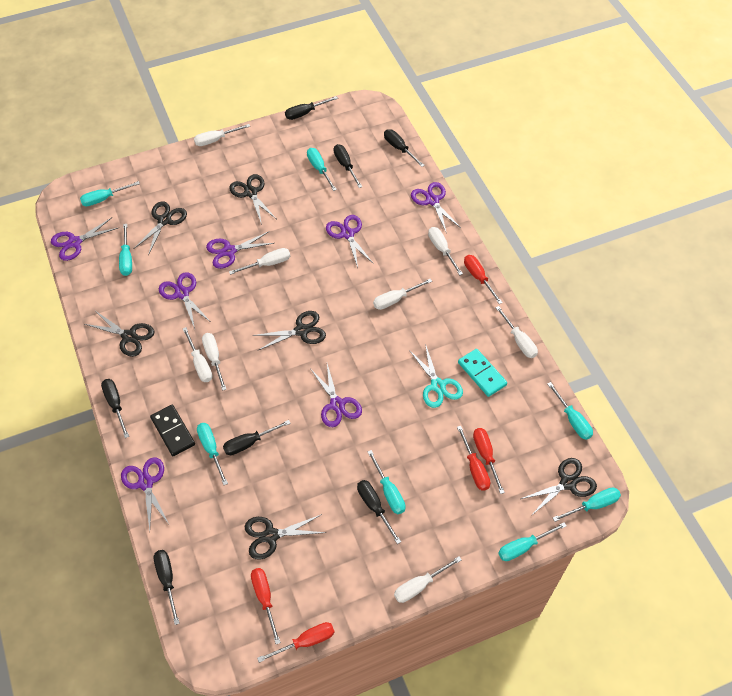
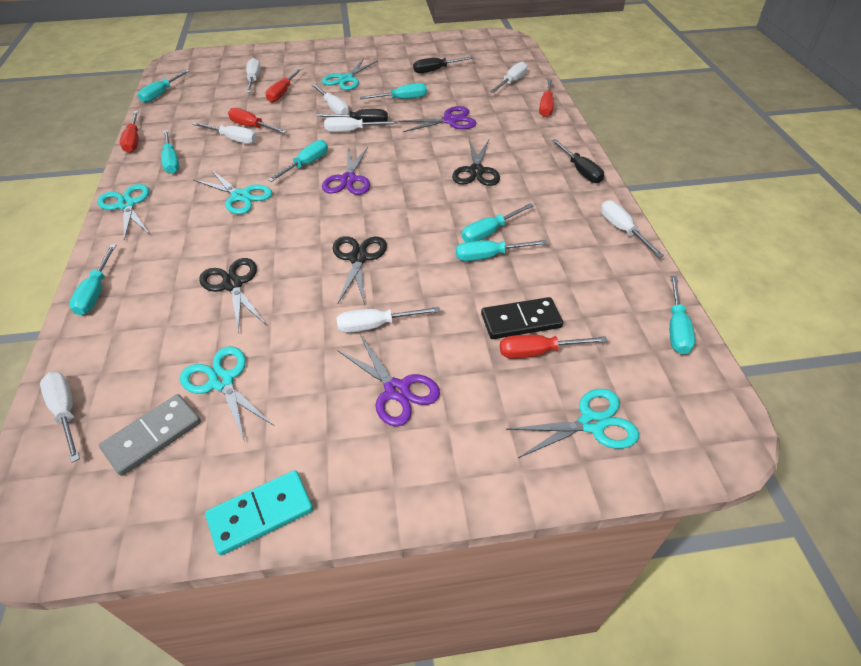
black scissors: [85,311,155,357] [135,201,187,255] [229,174,276,225] [244,514,326,560] [253,311,326,350] [521,458,597,516] = 6 -> [199,258,265,334] [333,236,387,305] [452,140,500,186] = 3
black screwdriver: [101,379,129,438] [154,550,180,625] [223,420,291,455] [285,96,338,120] [334,144,362,188] [357,480,401,544] [384,129,425,167] = 7 -> [316,109,388,122] [413,56,474,73] [551,139,604,183] = 3
grey domino: none = 0 -> [99,394,201,476] = 1
purple scissors: [51,217,118,261] [121,457,169,530] [159,272,211,329] [206,231,274,269] [310,364,362,427] [326,215,374,268] [411,182,461,234] = 7 -> [322,147,370,195] [337,335,440,427] [398,106,477,132] = 3
turquoise scissors: [409,344,463,408] = 1 -> [97,184,149,241] [180,346,274,442] [194,170,272,214] [322,58,378,90] [506,389,639,458] = 5

